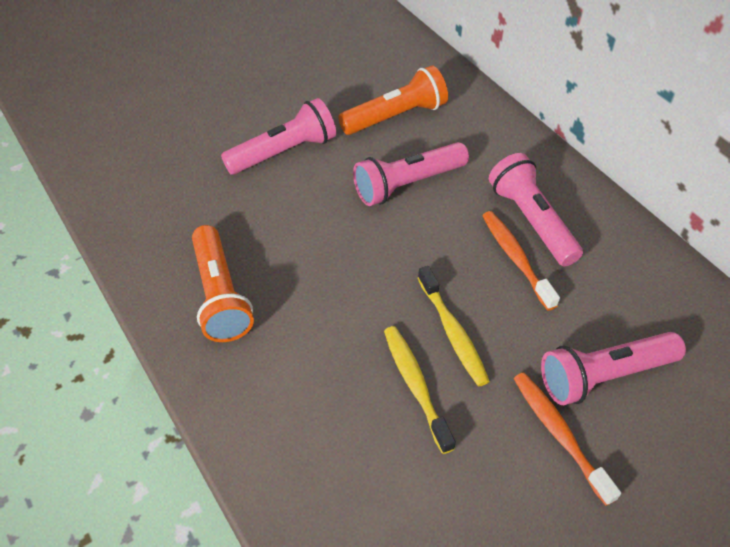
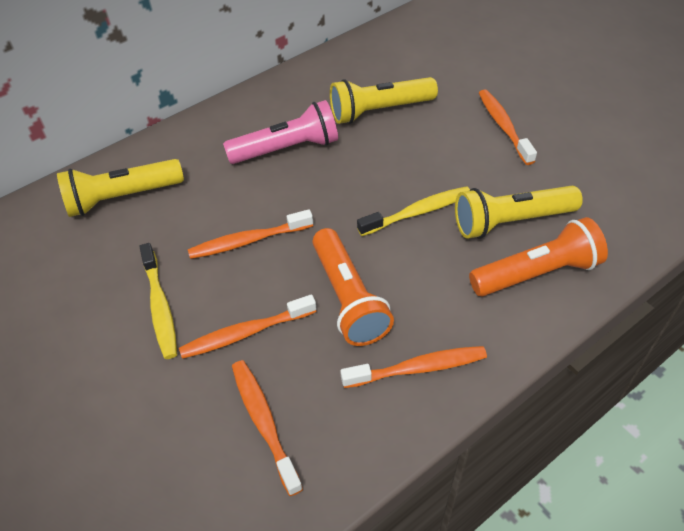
orange toothbrush: [482,211,560,311] [513,372,621,506] = 2 -> [179,294,317,359] [188,209,313,259] [232,360,303,496] [340,346,487,388] [479,90,537,165] = 5
pink flashlight: [221,98,336,175] [353,142,469,206] [489,153,583,266] [541,332,686,405] = 4 -> [223,100,338,164] = 1
yellow flashlight: none = 0 -> [57,159,184,217] [330,77,438,124] [455,186,583,239] = 3

